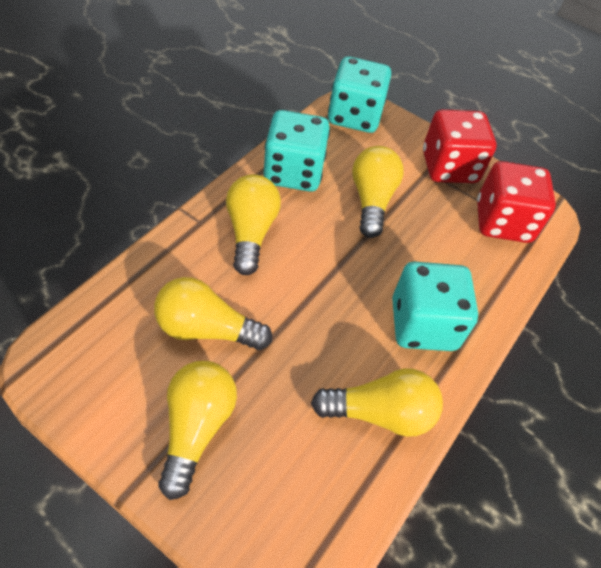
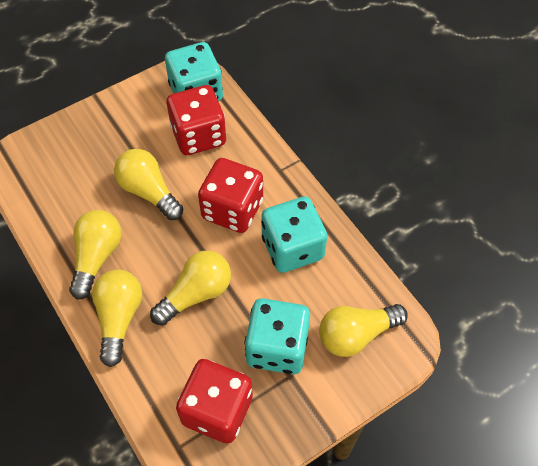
red dice: [423,109,496,183] [477,161,556,243] = 2 -> [167,85,226,155] [176,359,253,443] [198,158,263,233] = 3

